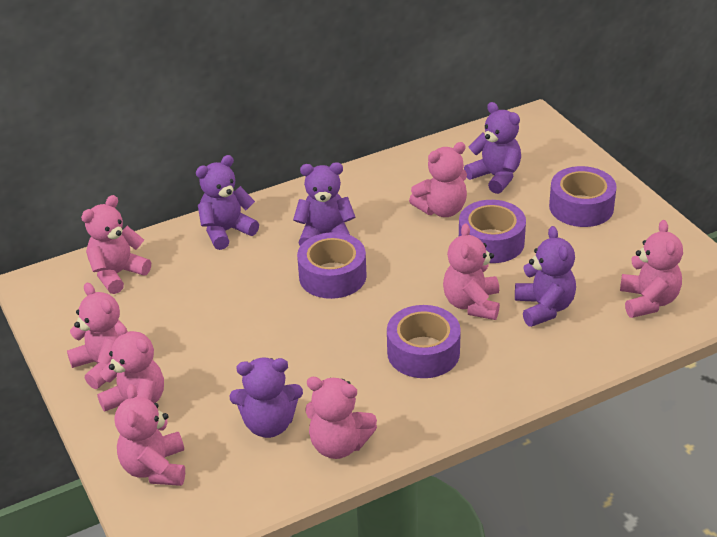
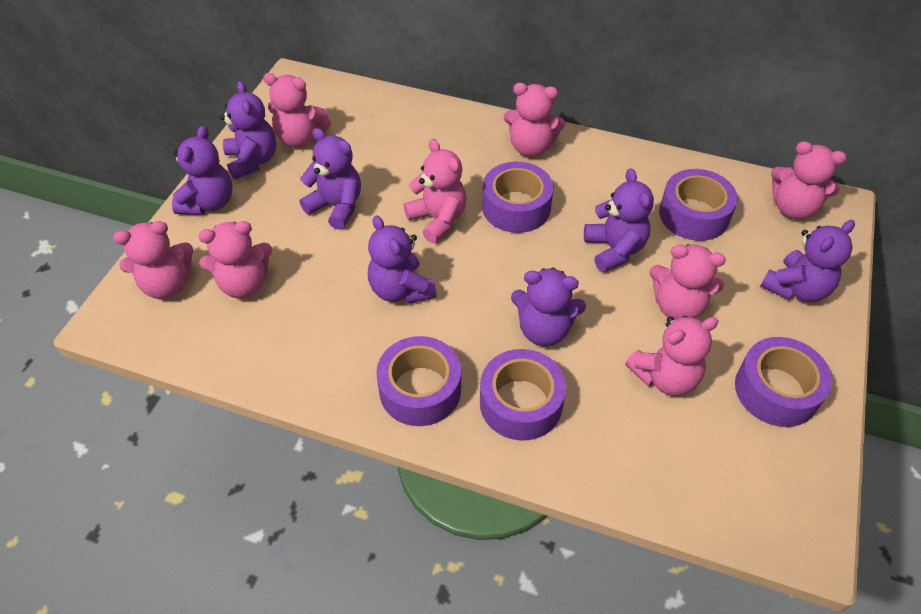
purple tape: [297,232,367,299] [387,305,461,378] [459,200,526,263] [549,166,617,227] = 4 -> [376,336,461,426] [480,349,566,441] [482,162,553,233] [659,169,738,241] [735,337,832,427] = 5
purple teddy bear: [196,155,259,250] [230,358,303,438] [293,162,356,246] [464,102,521,194] [515,226,576,327] = 5 -> [172,126,232,215] [220,81,276,180] [300,128,361,230] [368,215,436,304] [511,268,586,346] [584,168,654,272] [761,220,855,302] = 7

